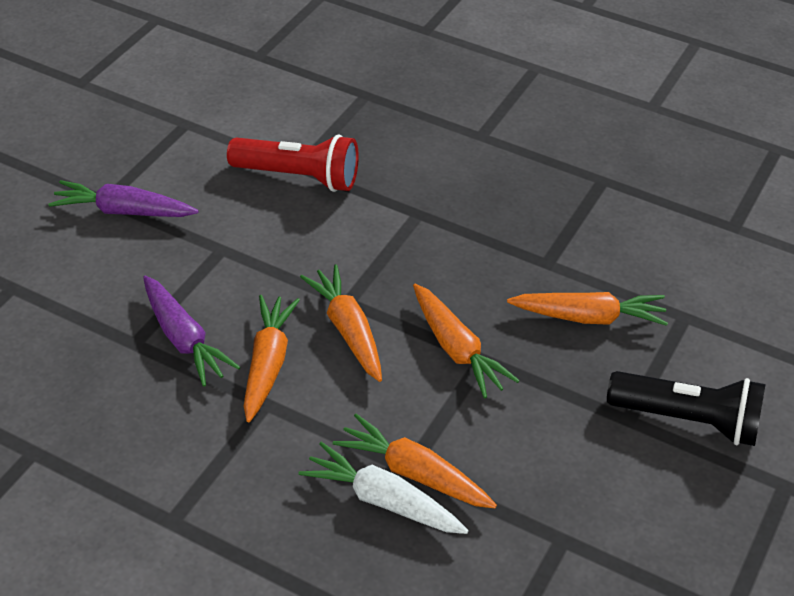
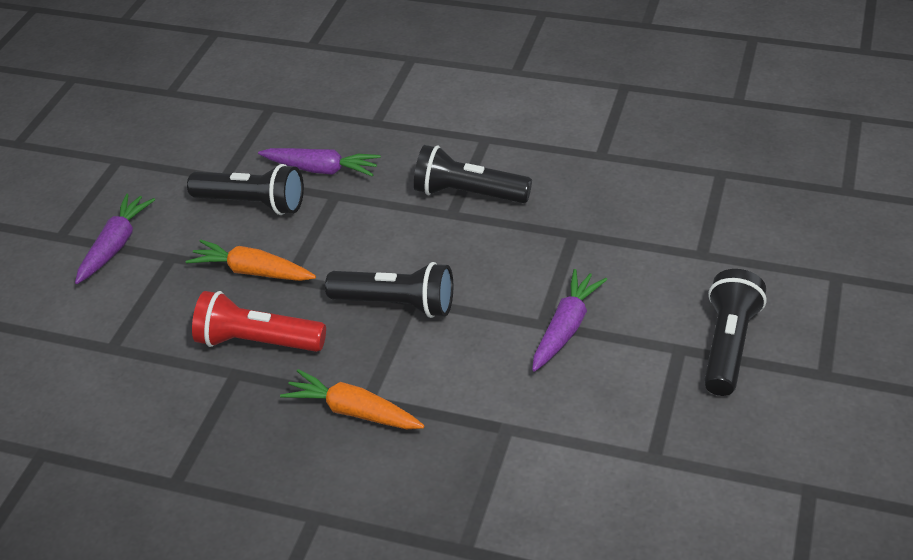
black flashlight: [607,371,766,446] = 1 -> [187,164,304,215] [325,262,453,318] [414,145,532,203] [704,269,766,396] = 4
orange carrot: [244,295,300,422] [300,264,382,382] [333,414,497,508] [413,284,520,399] [507,292,668,326] = 5 -> [186,240,316,281] [280,369,425,429] = 2
purple carrot: [48,180,199,217] [143,276,240,387] = 2 -> [75,193,155,284] [258,148,381,176] [532,269,607,372] = 3
white carrot: [299,442,469,534] = 1 -> none = 0

